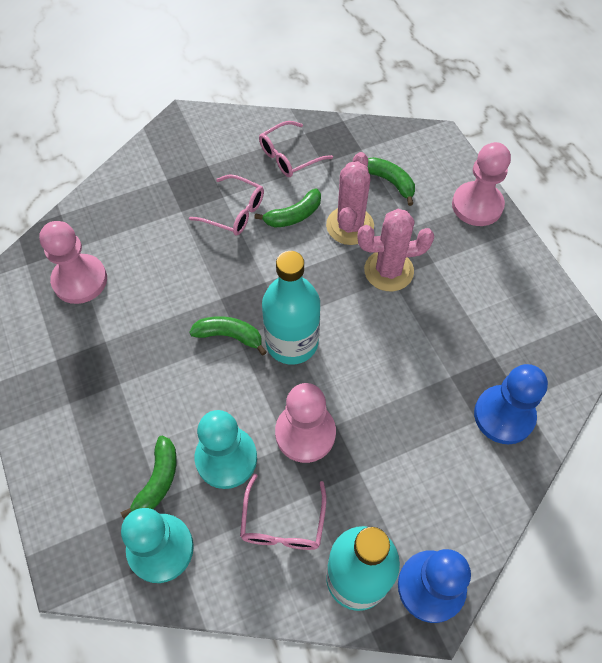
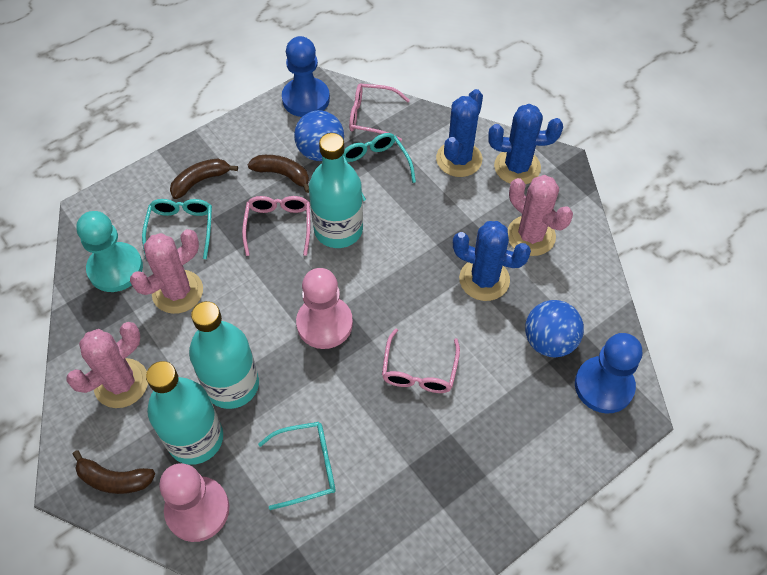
blue ball: none = 0 -> [294,110,344,161] [525,300,584,358] = 2
blue cactus: none = 0 -> [436,89,483,177] [453,221,531,301] [488,104,563,184] = 3
brown banana: none = 0 -> [73,450,155,494] [170,159,238,199] [248,155,309,193] = 3
green banana: [121,435,177,519] [189,316,267,355] [254,189,321,228] [368,157,415,206] = 4 -> none = 0
pink cactus: [326,152,374,245] [357,209,434,291] = 2 -> [66,322,148,408] [130,229,203,314] [508,175,573,256] = 3
pink pawn: [39,221,107,304] [275,383,336,463] [452,142,511,226] = 3 -> [159,463,229,542] [296,268,353,349] = 2
turquoise bottle: [262,251,320,364] [326,526,400,611] = 2 -> [146,361,223,465] [189,301,259,409] [309,133,363,248] = 3
turquoise glasses: none = 0 -> [142,199,212,259] [258,422,336,510] [343,133,416,201] = 3
turquoise pawn: [121,508,194,583] [195,410,257,489] = 2 -> [76,211,143,292] = 1

